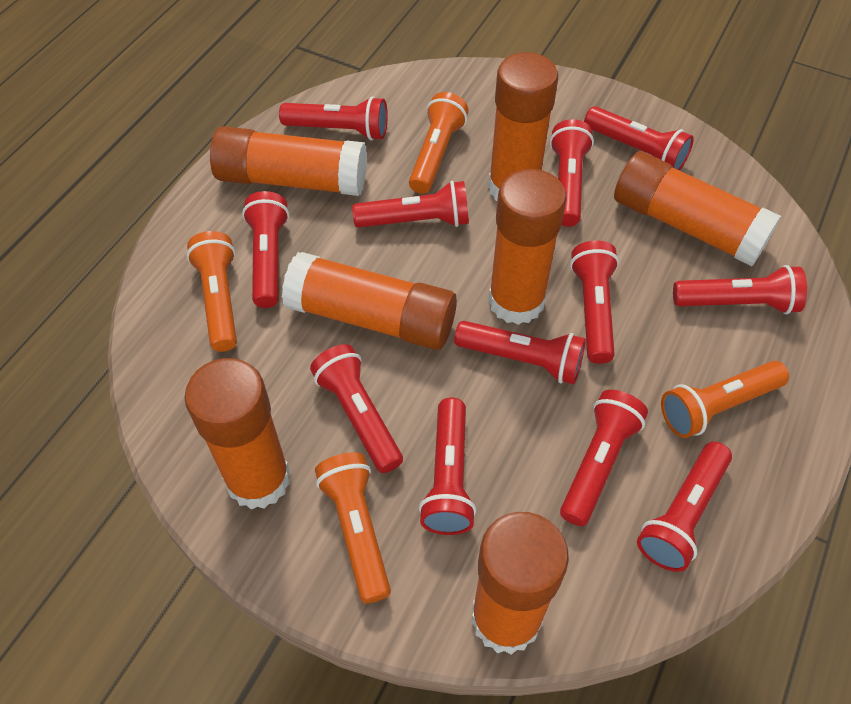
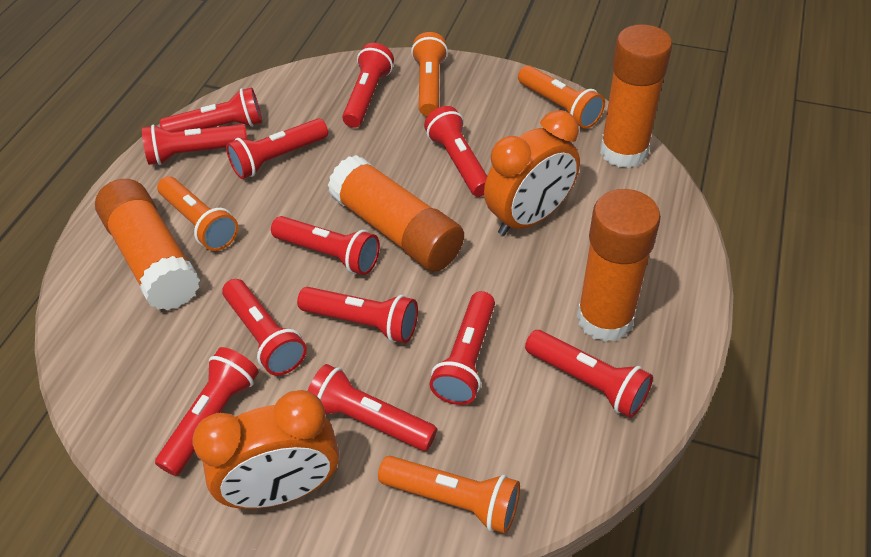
orange clock: none = 0 -> [192,390,339,509] [484,110,580,236] = 2
orange glue stick: [184,358,290,509] [210,126,367,196] [282,252,457,350] [471,512,569,655] [488,52,558,201] [488,169,567,325] [614,151,781,266] = 7 -> [95,179,200,310] [328,155,464,272] [577,189,661,342] [600,24,672,168] = 4

